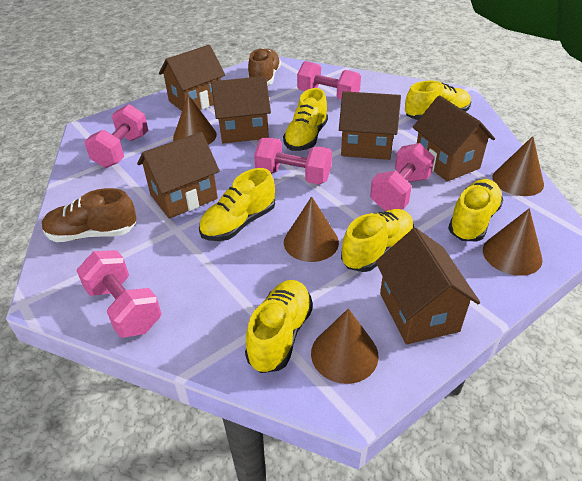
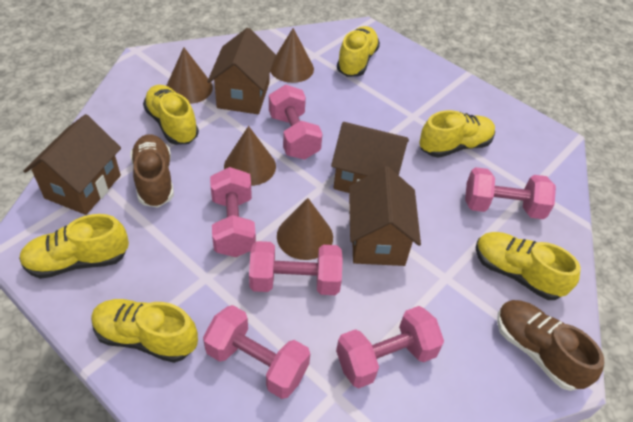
brown cone: [173,95,217,145] [284,196,339,262] [311,308,379,384] [483,208,543,276] [492,136,544,196] = 5 -> [166,47,213,104] [224,126,276,186] [270,28,314,83] [277,198,333,260] = 4
brown house: [137,132,220,219] [159,45,225,111] [211,76,271,143] [339,91,401,160] [375,228,480,344] [412,95,495,181] = 6 -> [23,114,121,215] [207,28,276,114] [331,122,409,193] [349,166,421,266] = 4
pink dumbbell: [76,250,161,338] [84,104,148,168] [254,137,332,185] [297,61,361,100] [370,143,435,211] = 5 -> [203,305,310,399] [210,167,256,257] [249,241,343,295] [269,85,322,160] [336,306,444,388] [465,167,556,219] = 6

